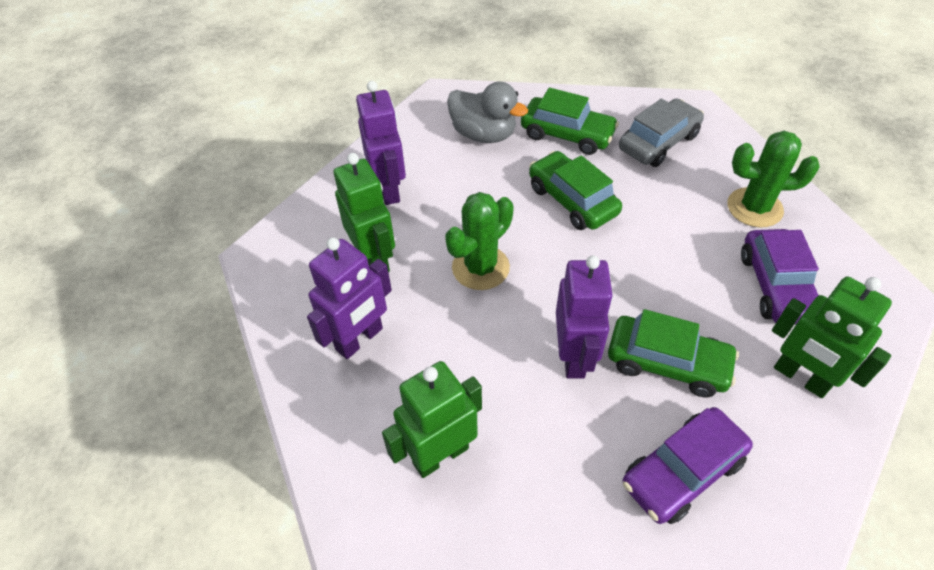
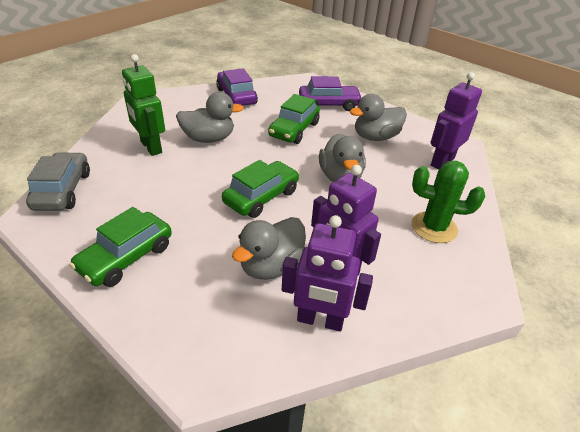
green cactus: [445,192,514,290] [727,131,820,228] = 2 -> [412,161,485,243] = 1
green robot: [334,153,395,273] [382,361,482,478] [772,276,892,398] = 3 -> [122,54,165,156] = 1
grey duck: [447,82,528,143] = 1 -> [176,92,244,143] [232,217,306,280] [319,134,366,182] [350,94,407,141] = 4

